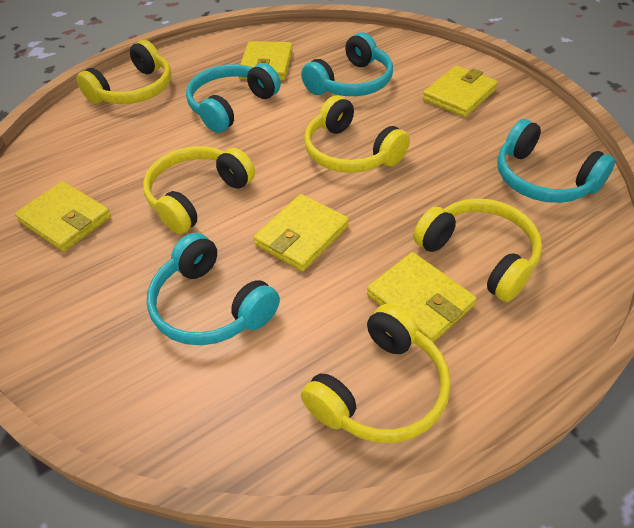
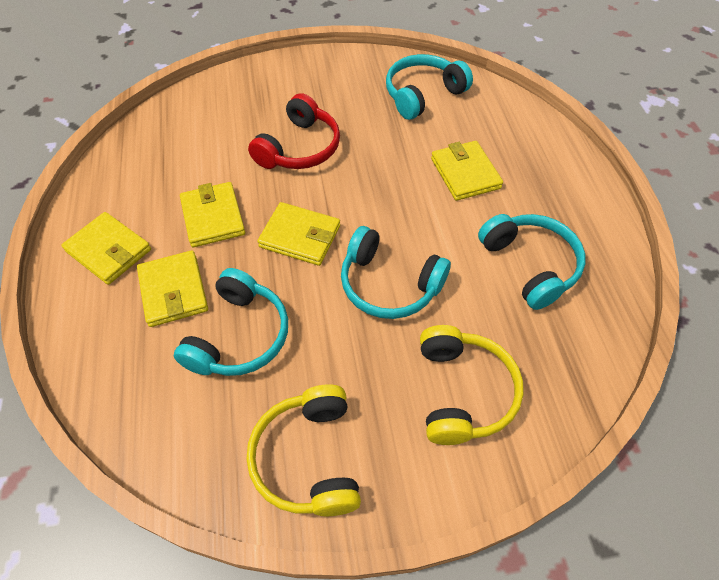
red headphones: none = 0 -> [248,93,340,169] = 1
yellow headphones: [77,40,171,104] [143,146,255,234] [301,304,451,443] [304,95,410,173] [413,198,542,302] = 5 -> [247,384,361,516] [420,325,524,445] = 2

